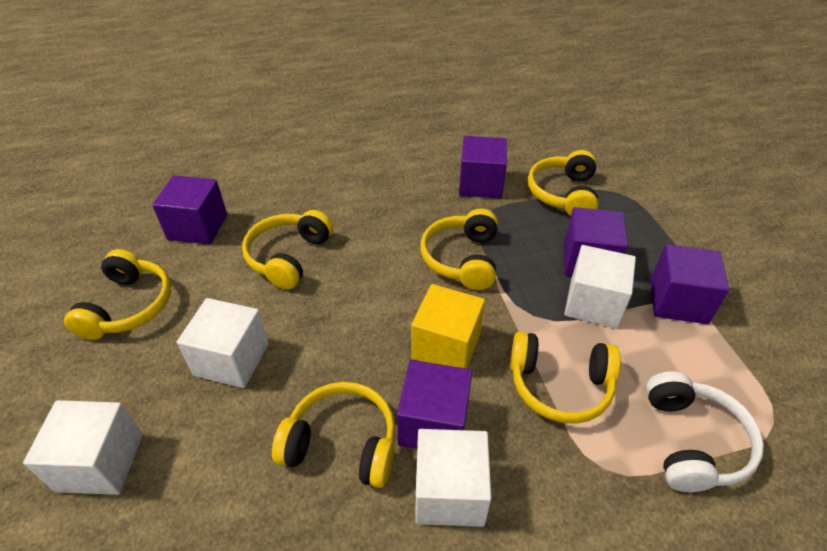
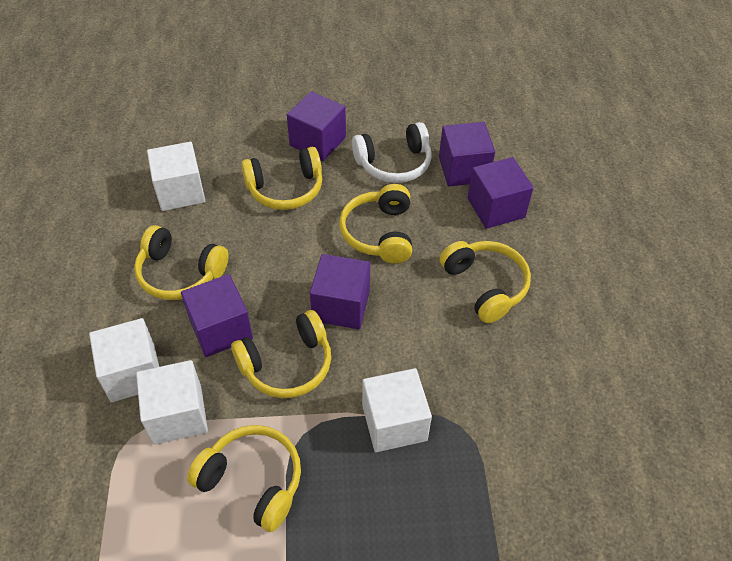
yellow cube: [411,284,485,369] = 1 -> none = 0

